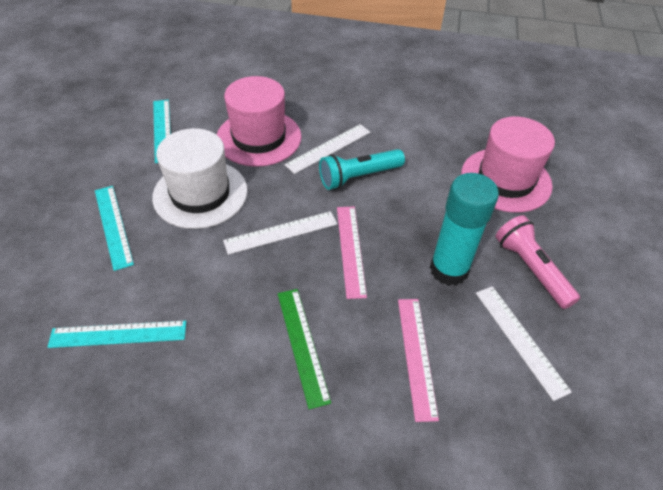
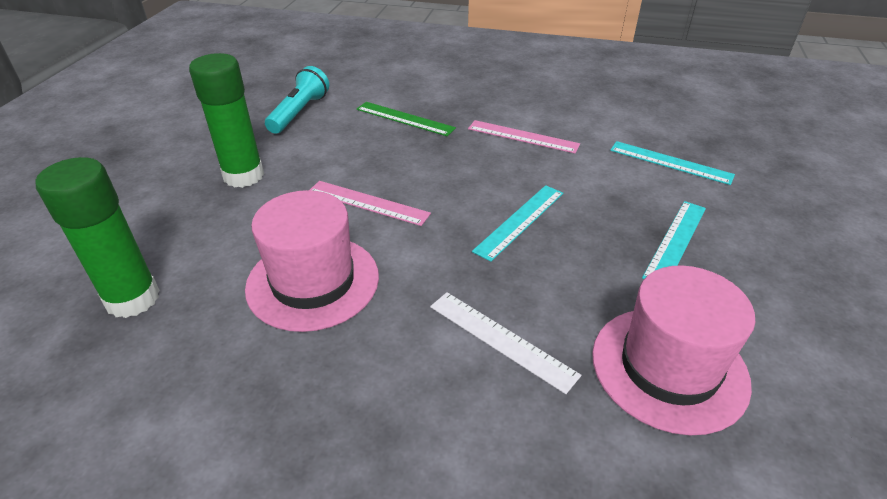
green glue stick: none = 0 -> [36,157,160,318] [189,53,264,188] = 2
pink flashlight: [496,215,580,309] = 1 -> none = 0
turquoise glue stick: [430,173,499,286] = 1 -> none = 0
white hat: [152,128,248,229] = 1 -> none = 0
white ruler: [223,211,337,255] [284,124,371,174] [476,286,572,401] = 3 -> [430,292,581,394] = 1

